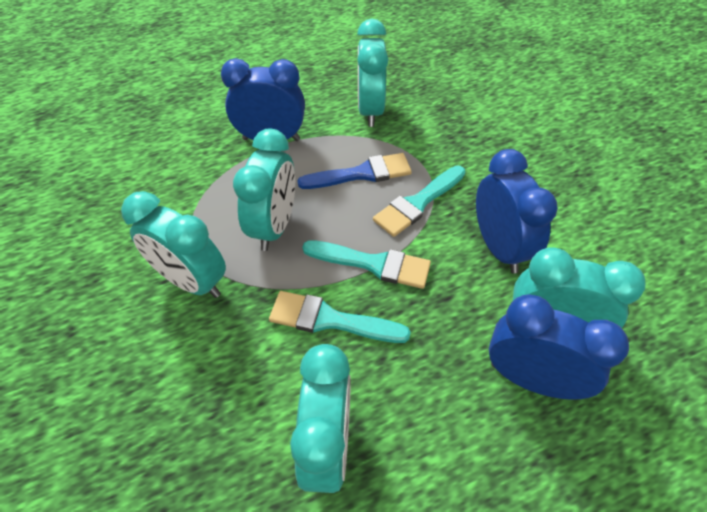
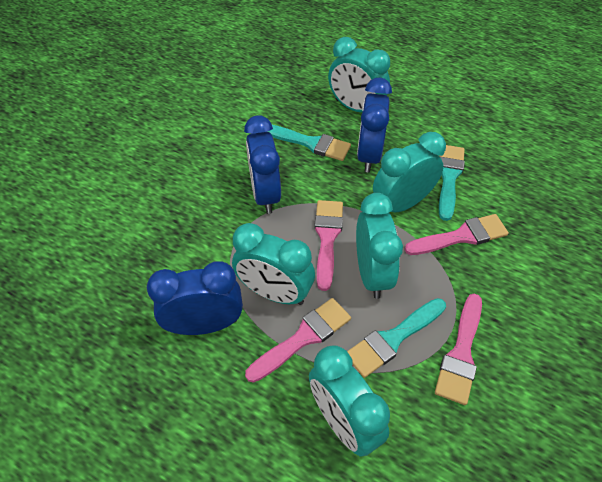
blue brush: [297,153,412,189] = 1 -> none = 0
pink brush: none = 0 -> [245,298,351,383] [314,200,343,291] [405,214,509,255] [435,294,482,405] = 4

